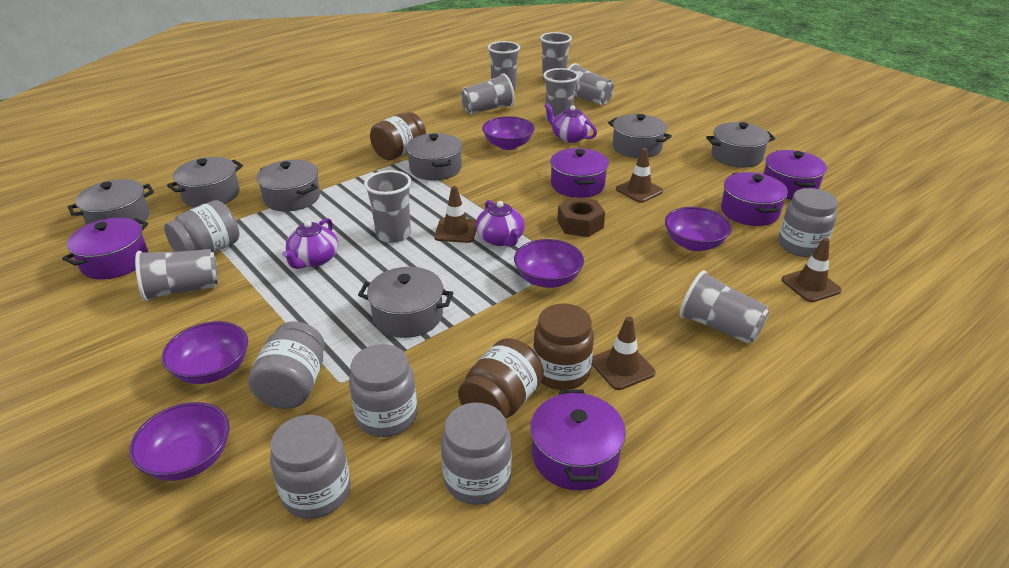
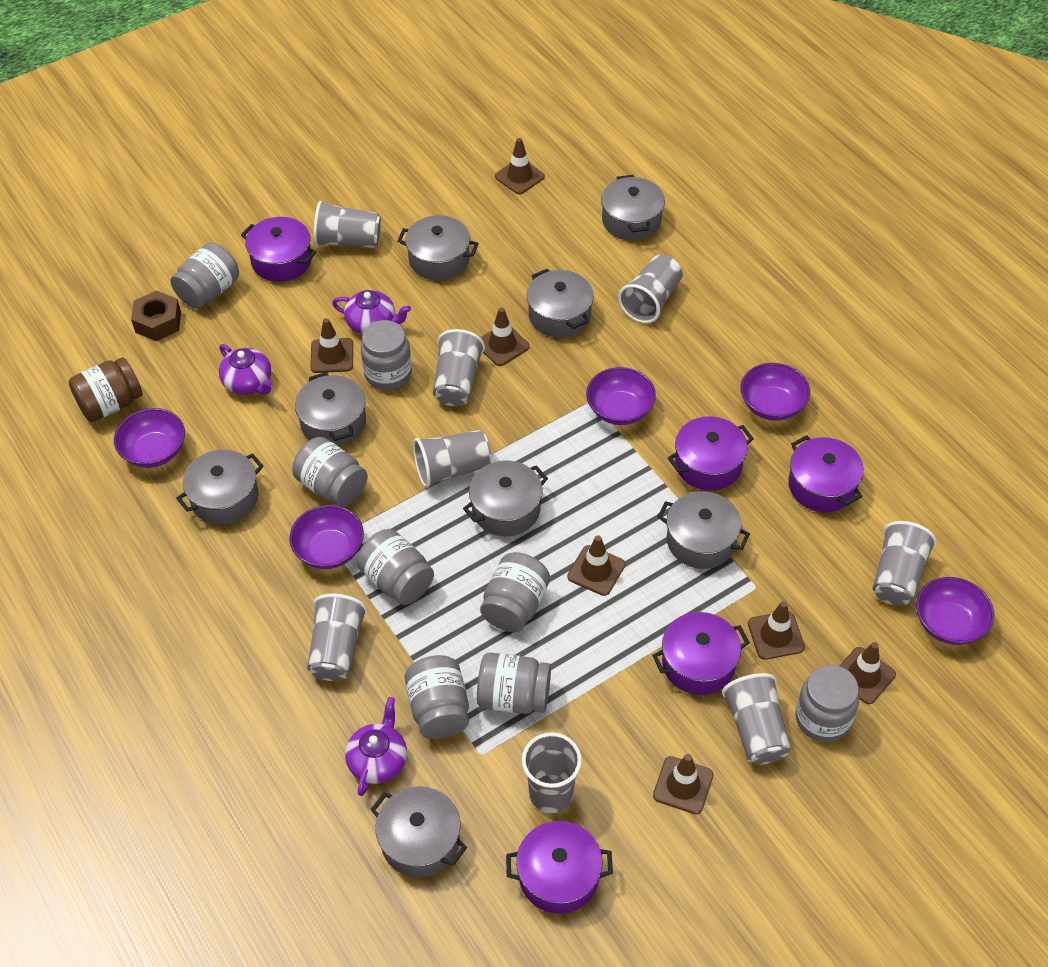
brown jar: [370,112,426,160] [458,338,544,419] [533,303,594,390] = 3 -> [69,357,143,422] = 1
brown traffic cone: [434,186,476,243] [592,316,656,390] [616,148,663,203] [781,238,842,302] = 4 -> [311,318,353,373] [480,307,530,366] [495,138,545,194] [567,535,625,596] [653,754,713,814] [748,601,805,660] [840,642,896,704] = 7
grey jar: [164,200,239,253] [248,321,325,409] [270,415,350,519] [349,344,417,437] [441,403,512,505] [778,188,838,257] = 6 -> [170,243,239,309] [292,437,368,507] [357,529,434,605] [360,320,412,390] [405,655,469,739] [477,652,551,714] [480,552,550,632] [795,665,859,742] = 8
grey pot: [68,179,154,225] [167,157,243,208] [256,160,320,212] [358,267,453,338] [406,133,462,181] [608,114,672,158] [706,122,775,168] = 7 -> [176,450,264,525] [295,372,366,446] [370,786,467,877] [397,215,479,281] [463,460,548,536] [527,269,594,338] [601,175,665,241] [657,491,750,569] = 8

